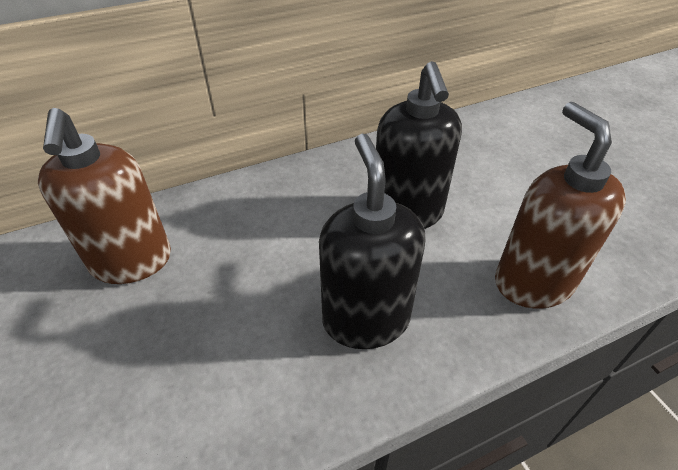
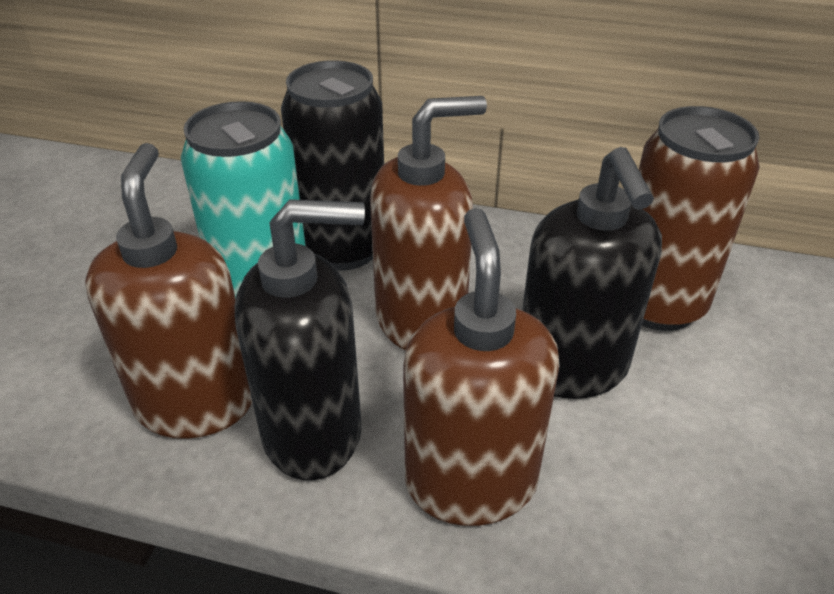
black can: none = 0 -> [281,60,384,271] = 1
brown can: none = 0 -> [639,106,760,331] = 1
brown soap dispenser: [38,108,171,284] [495,102,626,309] = 2 -> [85,143,252,439] [370,96,487,350] [403,208,559,526] = 3
turquoise can: none = 0 -> [181,101,306,298] = 1

